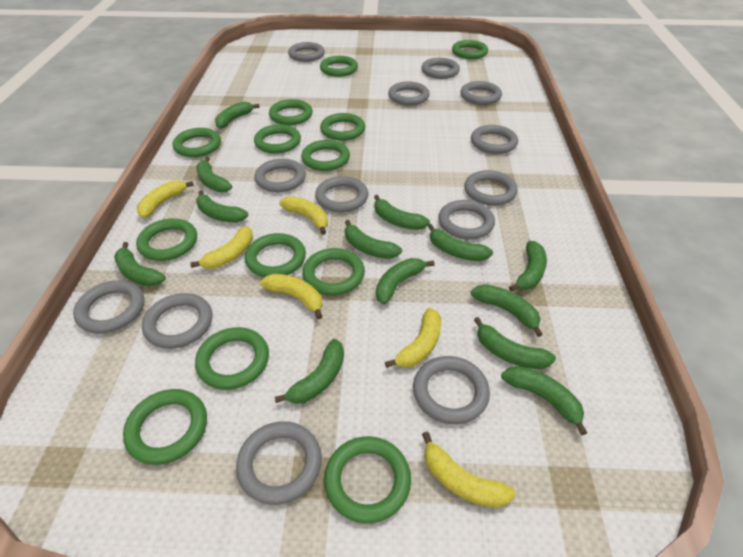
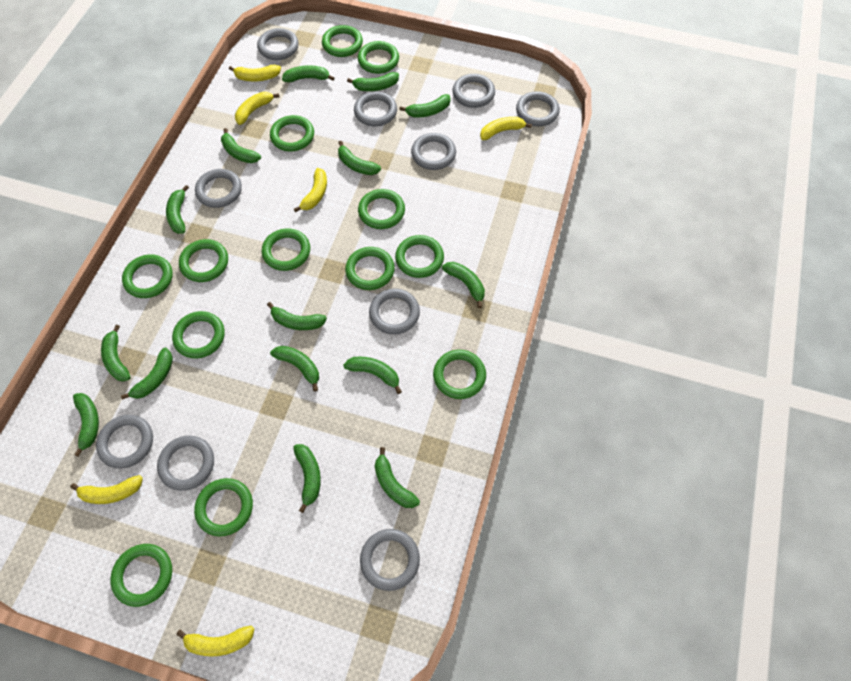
green banana: [114,242,166,286] [196,157,232,192] [196,190,248,222] [215,102,260,129] [275,339,344,404] [345,220,402,259] [374,195,430,230] [376,258,435,304] [428,224,493,261] [471,284,543,337] [474,317,556,369] [501,366,587,435] [509,241,547,292] = 13 -> [73,393,99,457] [101,325,131,382] [121,348,173,400] [166,185,189,234] [221,128,261,163] [267,302,327,330] [270,346,319,391] [282,65,334,82] [293,444,321,513] [338,141,381,175] [343,357,402,394] [347,72,399,91] [375,447,420,508] [399,94,451,117] [442,262,485,308] = 15
grey ring: [73,280,145,334] [142,293,213,349] [236,421,322,505] [255,159,306,192] [288,42,325,62] [315,176,368,212] [388,81,430,106] [413,356,490,424] [421,58,460,79] [438,200,495,240] [460,81,502,105] [464,170,518,206] [471,125,518,154] = 13 -> [96,415,153,468] [157,436,214,491] [195,169,242,208] [257,28,299,60] [354,91,397,126] [360,529,420,591] [369,289,420,334] [411,133,456,170] [453,74,495,108] [516,91,560,126] = 10

